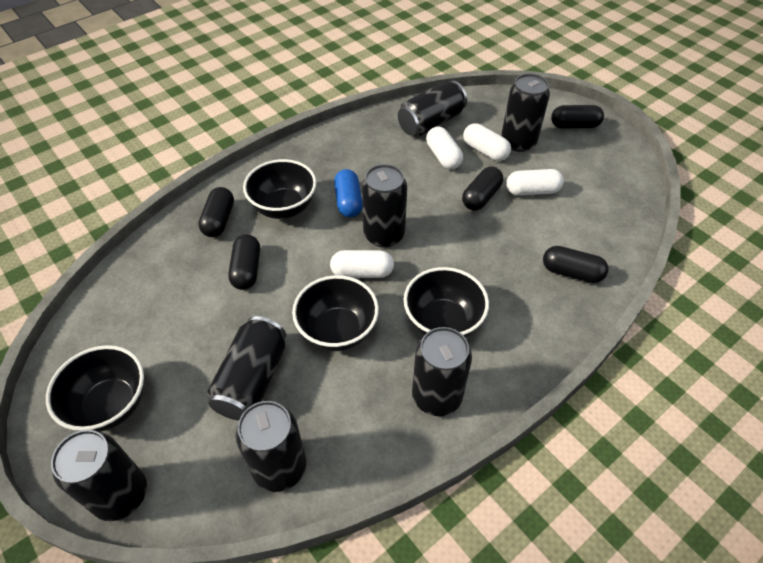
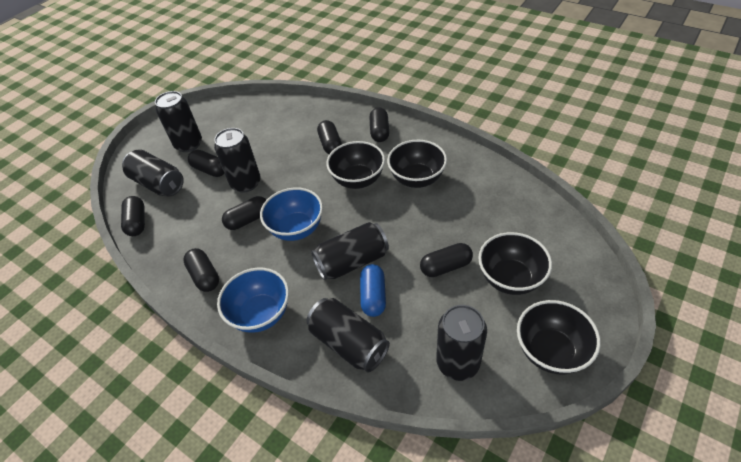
black can: [51,430,147,521] [207,316,286,421] [236,401,306,492] [362,164,407,248] [398,81,467,137] [412,327,472,416] [501,74,550,152] = 7 -> [122,150,184,197] [155,91,202,152] [214,128,261,192] [306,298,390,373] [311,222,389,280] [436,305,487,381] = 6
black capsule: [198,187,234,237] [228,234,260,290] [462,167,503,210] [543,246,609,283] [551,105,604,128] = 5 -> [121,196,145,236] [183,248,219,292] [188,150,224,177] [222,196,266,230] [317,120,342,154] [369,107,389,142] [420,243,473,277] = 7
blue bowl: none = 0 -> [217,268,289,333] [260,187,323,241] = 2
white capsule: [330,250,394,278] [426,126,463,169] [463,123,511,161] [506,169,564,196] = 4 -> none = 0

